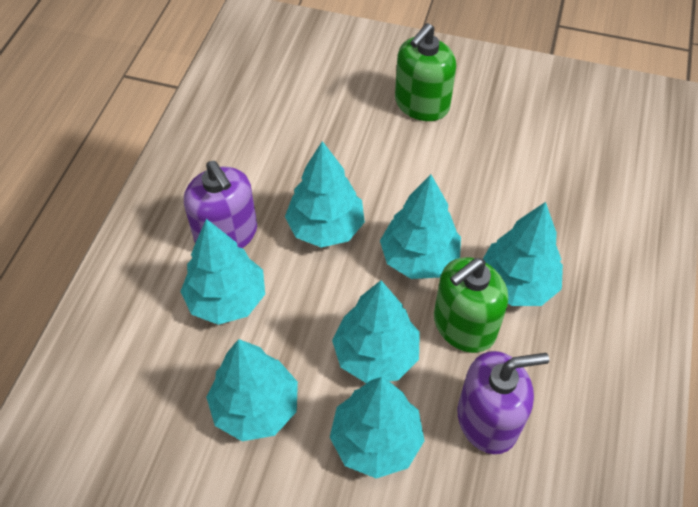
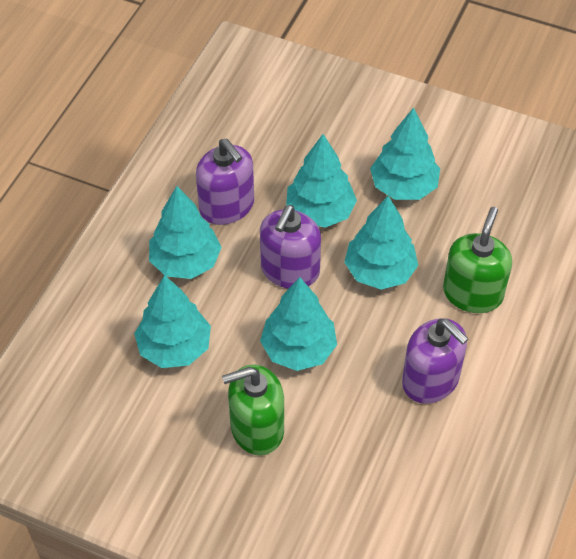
purple soap dispenser: [184,161,257,248] [458,351,549,454] = 2 -> [196,138,254,225] [260,205,321,289] [402,318,469,404] = 3
turquoise tree: [180,219,265,325] [206,339,298,441] [285,141,365,247] [330,377,425,478] [332,280,420,383] [380,174,461,279] [483,202,563,306] = 7 -> [134,275,211,368] [149,186,222,279] [260,277,337,371] [286,134,357,228] [344,196,418,290] [370,107,440,200] = 6

